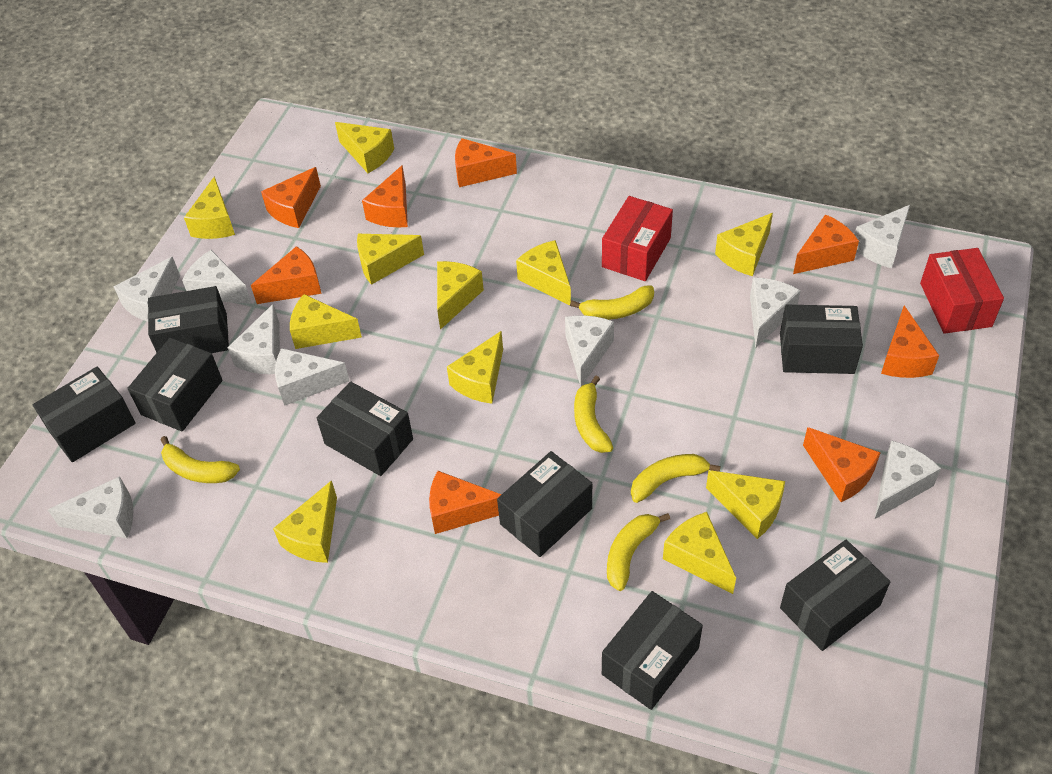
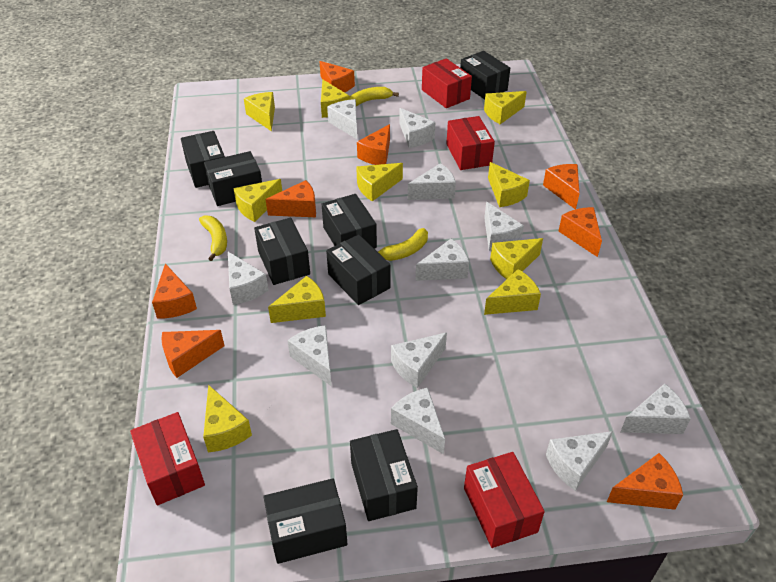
red box: [602,196,673,281] [920,248,1004,334] = 2 -> [130,412,205,505] [422,58,472,108] [446,116,495,170] [464,452,545,548] = 4
white cheese: [48,476,133,538] [114,257,180,322] [182,250,252,304] [227,304,280,374] [275,348,349,406] [565,315,614,387] [750,278,801,347] [855,205,910,268] [875,441,941,519] = 9 -> [228,252,268,305] [287,325,332,387] [327,99,357,139] [391,332,447,388] [391,388,445,454] [399,108,436,148] [408,163,456,200] [415,239,469,281] [484,202,524,251] [546,431,613,491] [621,383,691,434] = 11
yellow banana: [161,436,240,483] [570,285,654,320] [574,376,613,453] [607,513,670,591] [631,454,721,503] = 5 -> [199,215,227,261] [350,87,399,106] [377,228,428,261] = 3
yellow cheese: [184,177,235,239] [273,480,337,563] [290,294,362,349] [335,122,394,173] [357,234,424,285] [437,261,484,330] [447,331,503,404] [516,240,571,305] [663,512,736,594] [706,470,785,539] [715,213,773,276] = 11 -> [203,385,252,452] [233,179,282,222] [244,92,275,132] [268,276,326,323] [321,79,350,118] [356,163,403,201] [484,91,527,124] [484,269,541,315] [488,162,530,207] [490,238,543,279] = 10

